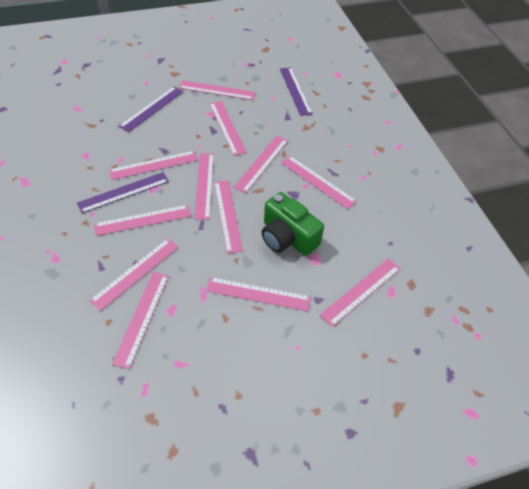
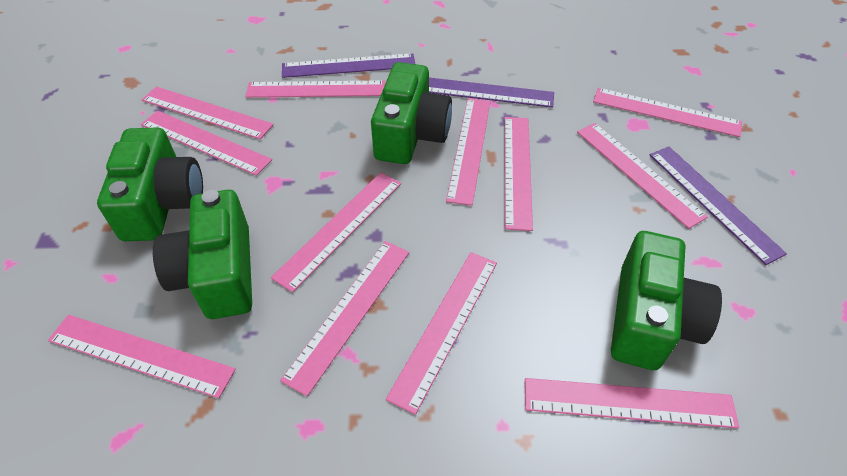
green camera: [262,192,324,256] = 1 -> [97,127,203,241] [153,190,252,319] [371,62,452,164] [611,231,722,370] = 4

